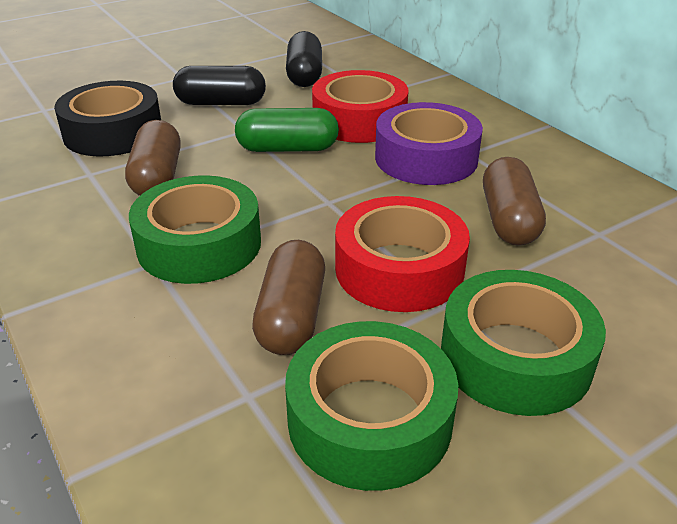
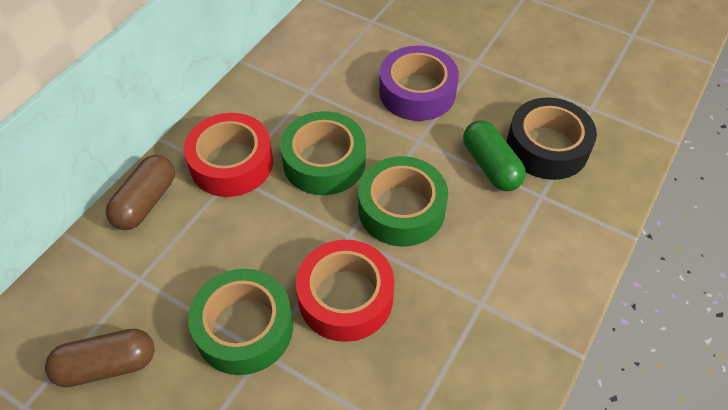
black capsule: [173,66,266,105] [286,31,322,87] = 2 -> none = 0
brown capsule: [125,120,181,196] [252,240,325,355] [483,157,546,246] = 3 -> [45,328,155,388] [106,155,175,230] = 2

